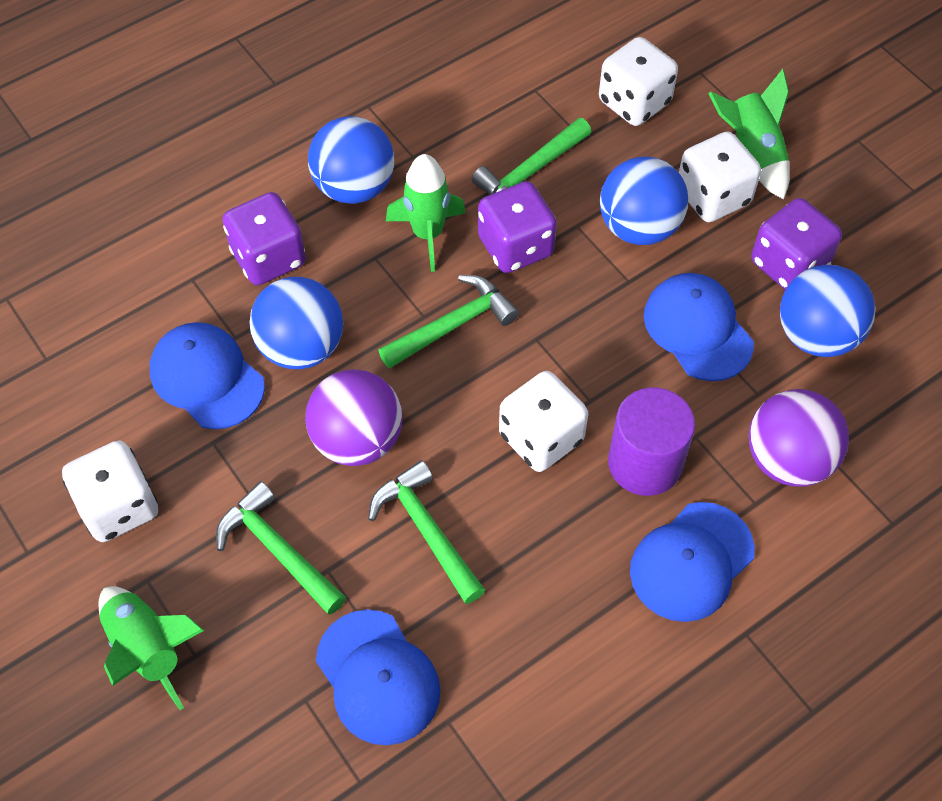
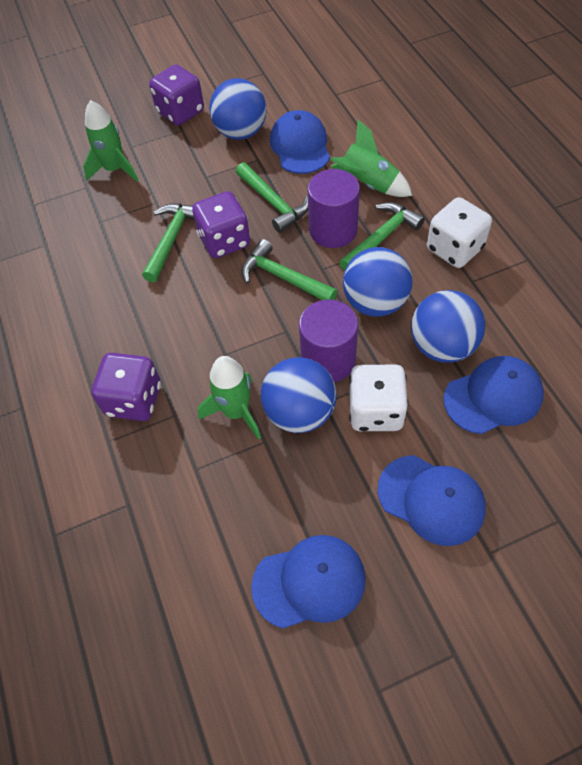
purple ball: [305,369,402,466] [749,389,849,487] = 2 -> none = 0
purple cylinder: [608,387,695,496] = 1 -> [299,300,358,382] [308,169,360,248] = 2
white dice: [62,441,158,542] [499,371,588,472] [599,37,678,126] [679,132,761,222] = 4 -> [349,365,408,431] [427,197,492,268] = 2

